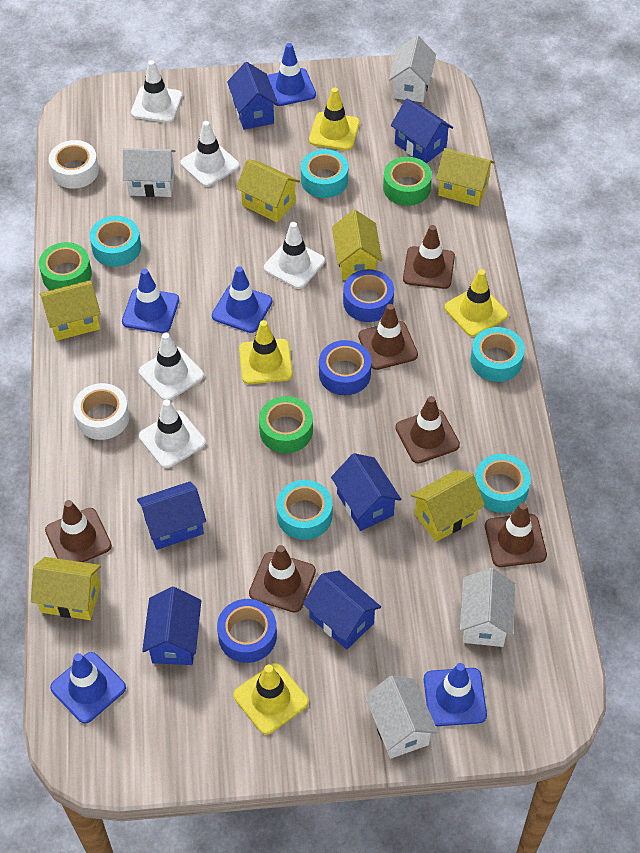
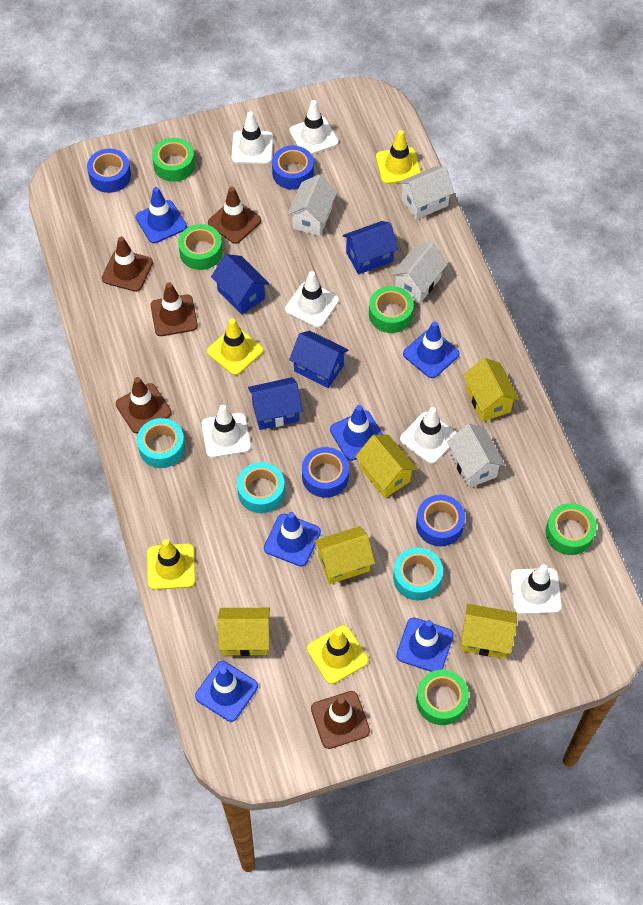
blue house: [137,481,206,550] [142,587,201,665] [227,62,278,130] [303,570,381,650] [331,453,401,531] [391,99,453,164] = 6 -> [211,254,269,315] [248,377,303,430] [289,331,348,388] [343,221,398,274] = 4
blue tape: [217,599,277,663] [319,340,371,395] [343,269,394,322] = 3 -> [87,149,131,193] [272,145,314,190] [302,447,349,498] [416,495,465,546] = 4
blue traffic cone: [50,652,126,724] [122,269,179,333] [212,266,273,333] [267,43,316,106] [424,663,487,726] = 5 -> [135,187,187,243] [195,661,258,722] [264,512,321,566] [330,405,383,461] [396,618,454,672] [403,321,459,378] = 6
brown traffic cone: [45,500,112,562] [249,545,316,613] [358,304,418,370] [395,396,460,464] [403,225,455,289] [485,503,547,567] = 6 -> [102,237,153,292] [116,377,172,433] [150,282,198,336] [208,187,261,244] [311,691,370,749] = 5
green tape: [39,242,92,290] [259,396,313,453] [383,157,432,206] = 3 -> [152,138,195,182] [178,224,223,270] [369,286,414,333] [416,670,469,725] [546,503,597,555] = 5
turquoise tape: [90,216,141,267] [276,480,332,540] [301,149,348,198] [471,327,525,382] [475,454,531,513] = 5 -> [137,418,185,468] [237,462,285,513] [393,547,443,600] = 3
white tape: [49,140,99,189] [73,383,130,440] = 2 -> none = 0
white traffic cone: [131,60,182,123] [139,333,204,401] [139,399,206,468] [180,121,239,187] [264,222,325,289] = 5 -> [202,405,251,458] [232,112,273,164] [285,271,339,328] [289,100,338,154] [400,407,457,464] [510,564,562,614] = 6
yellow house: [31,557,101,620] [40,280,101,341] [236,159,300,223] [332,210,382,280] [411,469,485,542] [436,148,495,206] = 6 -> [217,608,270,656] [314,526,375,584] [355,435,417,498] [460,604,517,659] [463,358,519,422] = 5

